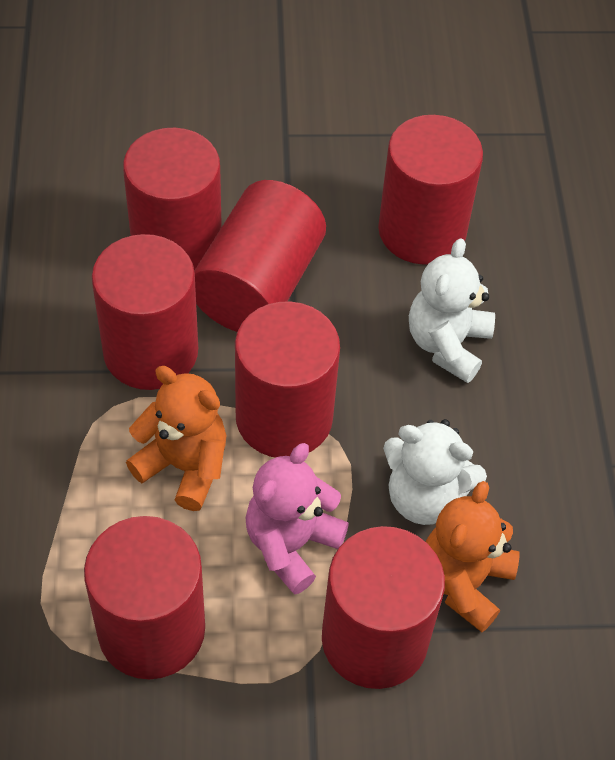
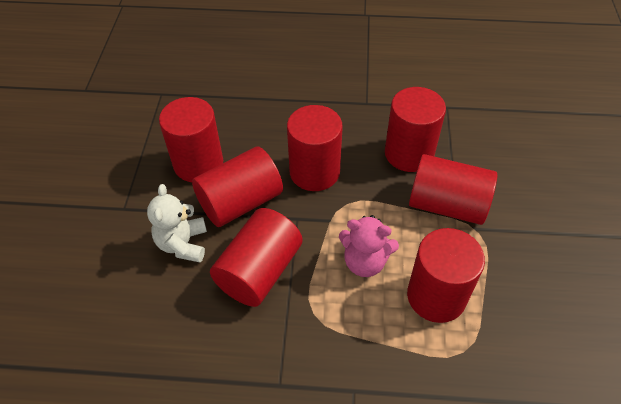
orange teddy bear: [126,366,226,511] [426,481,520,632] = 2 -> none = 0
white teddy bear: [383,419,487,525] [409,238,495,383] = 2 -> [147,184,207,262] = 1

